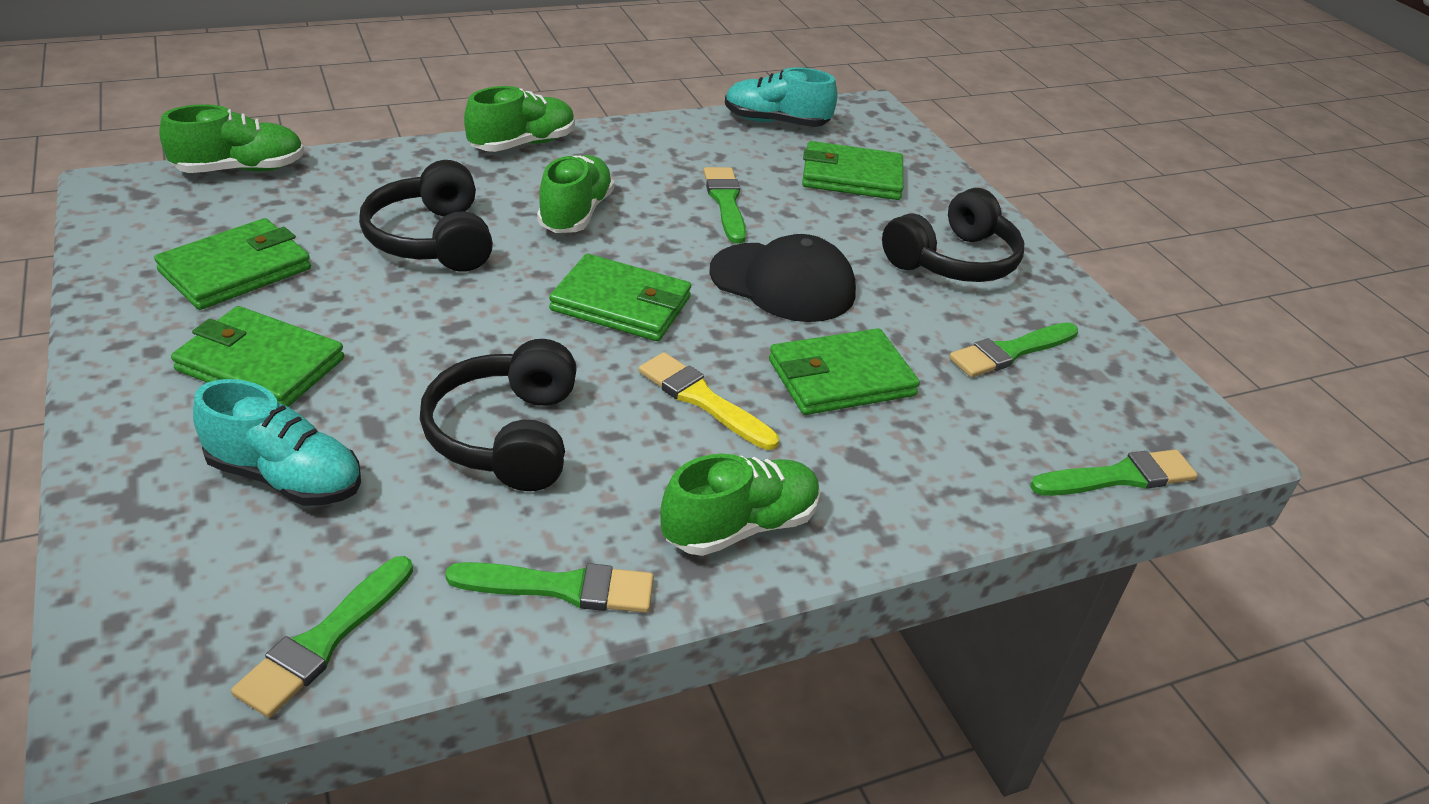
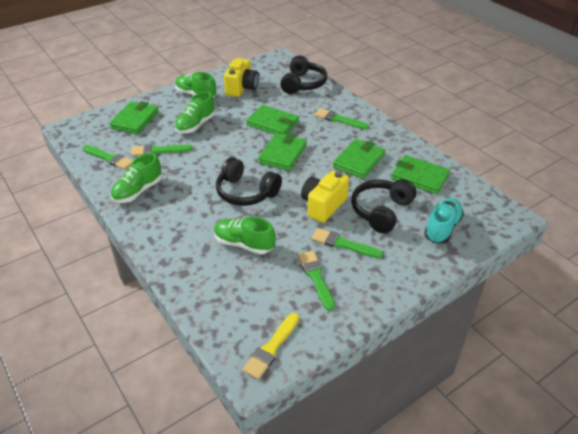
black cap: [709,234,856,322] = 1 -> none = 0
turquoise shoe: [193,379,361,506] [725,67,838,127] = 2 -> [424,198,464,243] = 1
yellow camera: none = 0 -> [224,58,259,97] [301,171,349,223] = 2

